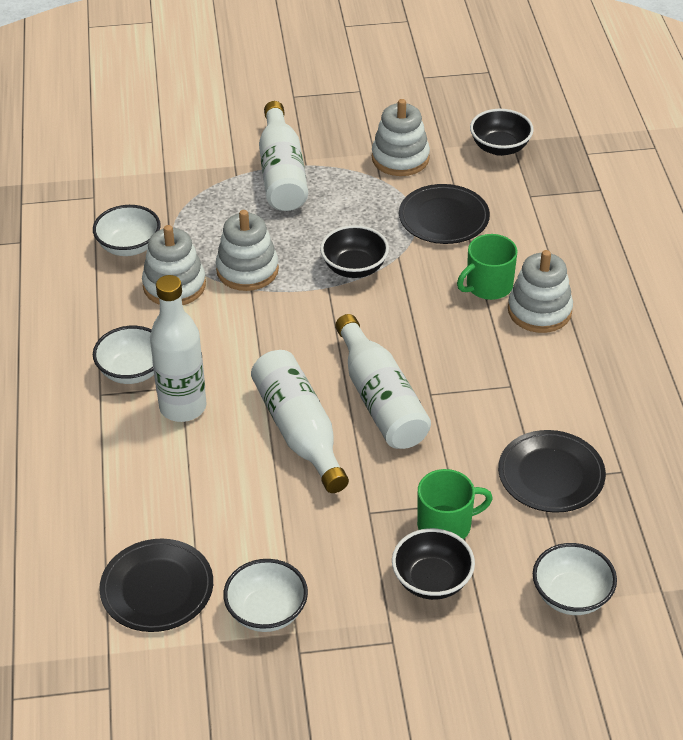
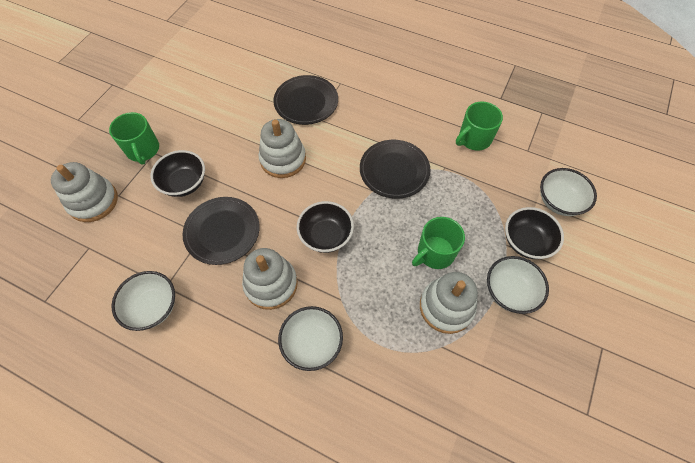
green mug: [417,469,493,539] [457,234,518,300] = 2 -> [109,112,159,165] [412,217,465,269] [456,102,503,151] = 3
white bottle: [150,275,207,422] [251,350,349,493] [259,101,308,211] [335,314,431,449] = 4 -> none = 0

